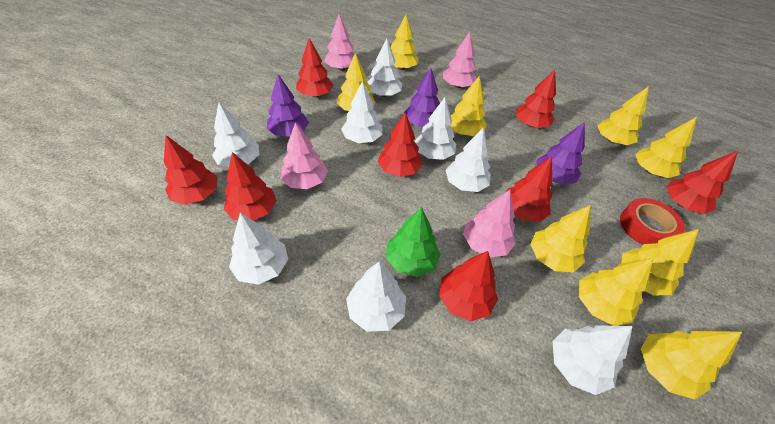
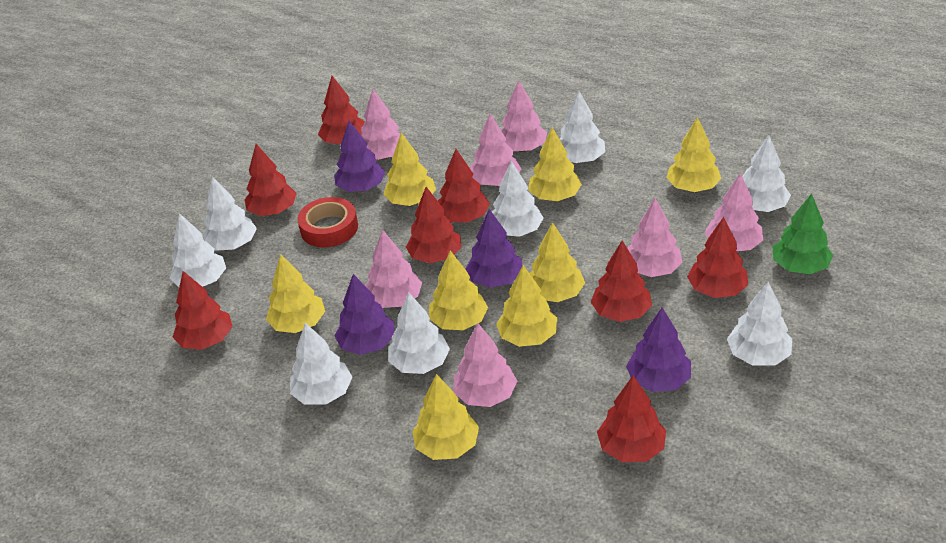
pink tree: [280,122,328,189] [324,14,354,71] [443,32,477,88] [463,190,516,257] = 4 -> [361,90,406,160] [365,230,422,308] [453,323,517,407] [470,113,521,186] [501,80,547,152] [627,198,683,277] [705,173,763,251] = 7
purple tree: [267,74,309,136] [404,68,440,127] [537,122,585,185] = 3 -> [334,121,385,192] [335,274,395,355] [465,209,522,288] [626,308,691,392] = 4
yellow tree: [337,53,376,111] [390,15,419,70] [450,76,487,136] [530,205,591,272] [579,258,653,326] [597,86,649,145] [621,229,699,296] [635,117,697,178] [641,330,742,400] = 9 -> [266,254,325,333] [383,133,436,206] [412,374,479,460] [429,251,488,330] [496,265,557,347] [528,127,582,201] [530,222,585,302] [666,117,722,192] = 8

